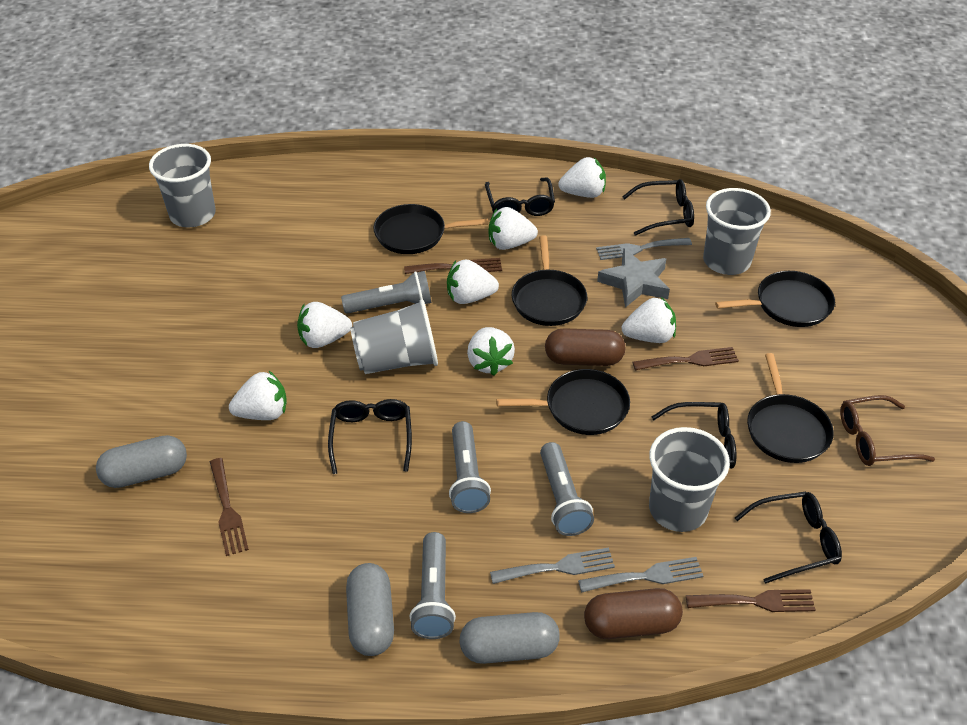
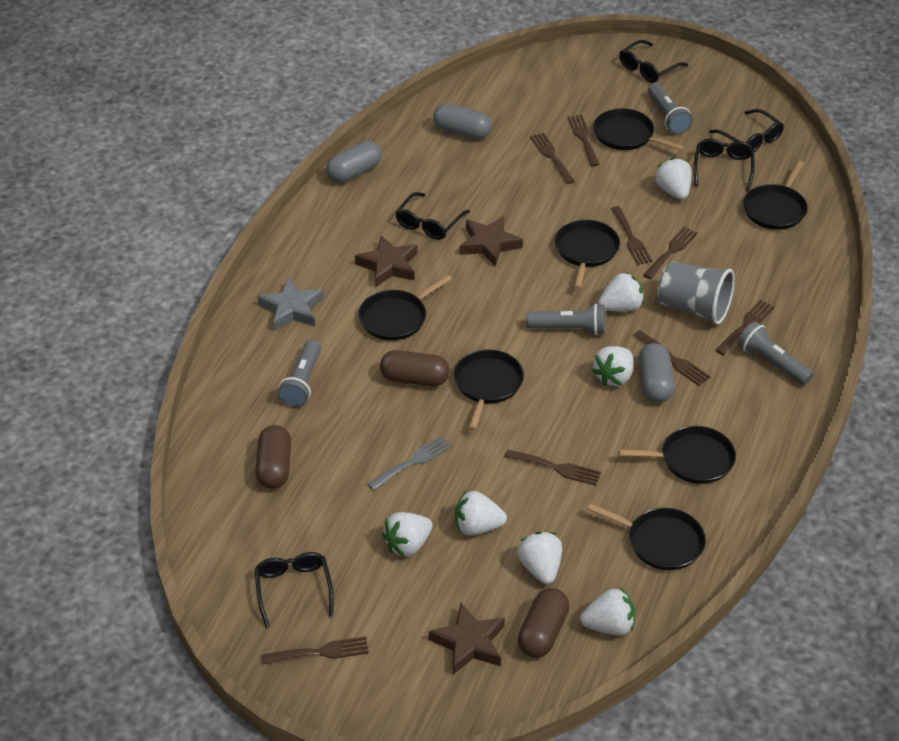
black pan: [373,204,488,254] [496,369,630,435] [512,235,587,326] [715,271,835,327] [747,353,834,463] = 5 -> [359,274,452,341] [454,349,524,430] [555,220,620,289] [587,503,706,570] [593,108,685,151] [618,426,736,484] [743,161,807,230] = 7
brown capsule: [545,328,626,366] [584,588,683,639] = 2 -> [255,425,291,489] [380,350,450,387] [518,588,569,658] = 3
brown fork: [210,458,249,556] [404,258,502,274] [633,347,739,371] [686,589,816,612] = 4 -> [261,636,369,665] [505,450,601,486] [530,133,575,184] [567,115,600,166] [611,206,652,265] [633,330,711,386] [643,227,698,279] [715,300,775,355] = 8
brown glasses: [840,395,935,466] = 1 -> none = 0
brown star: none = 0 -> [355,235,417,287] [429,603,505,674] [460,216,523,266] = 3
grey cup: [149,144,216,227] [350,299,438,374] [649,427,730,532] [703,188,771,275] = 4 -> [657,261,735,325] = 1
grey fork: [490,548,615,584] [578,557,704,592] [596,238,692,260] = 3 -> [367,436,452,490] = 1

